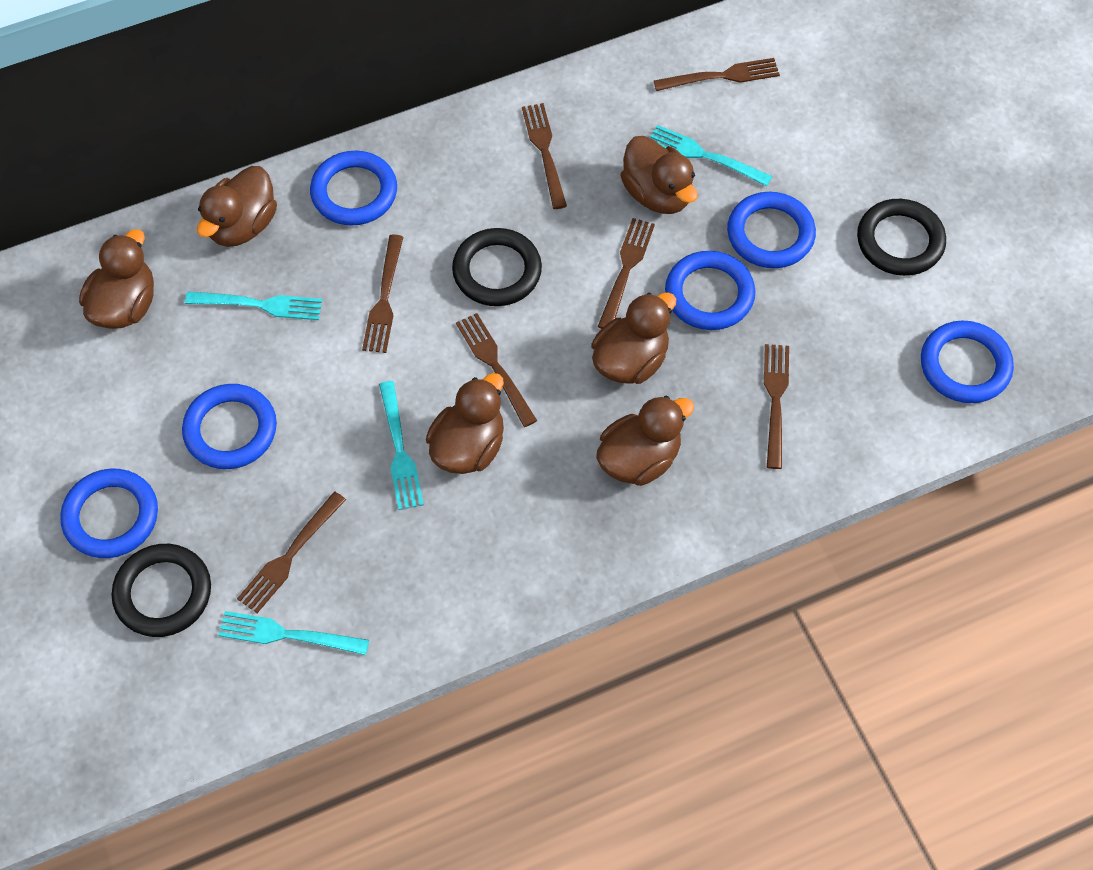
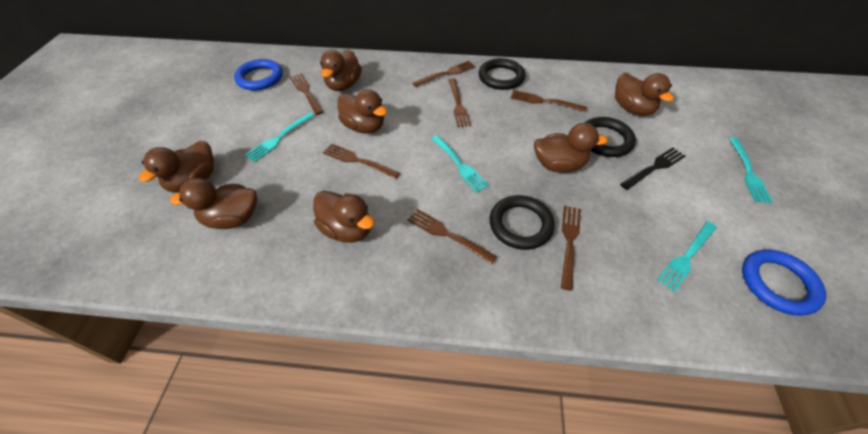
black fork: none = 0 -> [620,148,685,190] = 1
blue ring: [60,469,158,558] [182,384,277,469] [310,151,397,226] [665,251,755,330] [727,192,816,268] [921,321,1014,403] = 6 -> [234,59,283,90] [742,249,826,316] = 2
brown duck: [79,229,154,329] [197,166,277,247] [426,373,504,474] [591,293,676,384] [596,396,694,486] [620,136,698,214] = 6 -> [139,141,214,192] [170,178,257,229] [313,191,374,243] [320,50,362,91] [337,89,387,134] [534,123,608,173] [615,73,674,116] = 7

